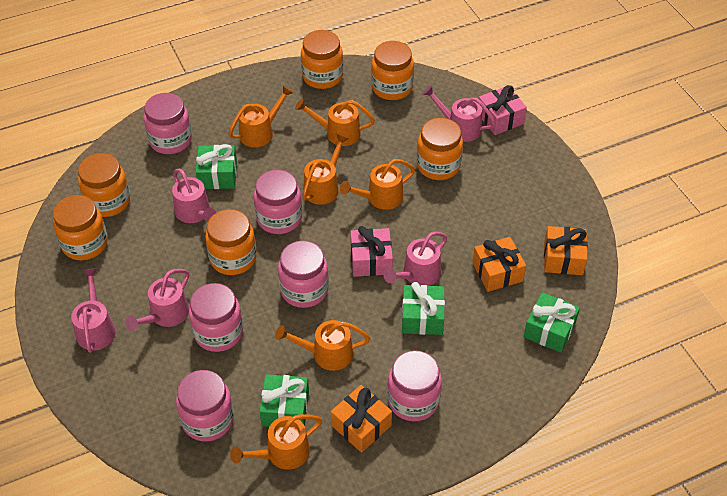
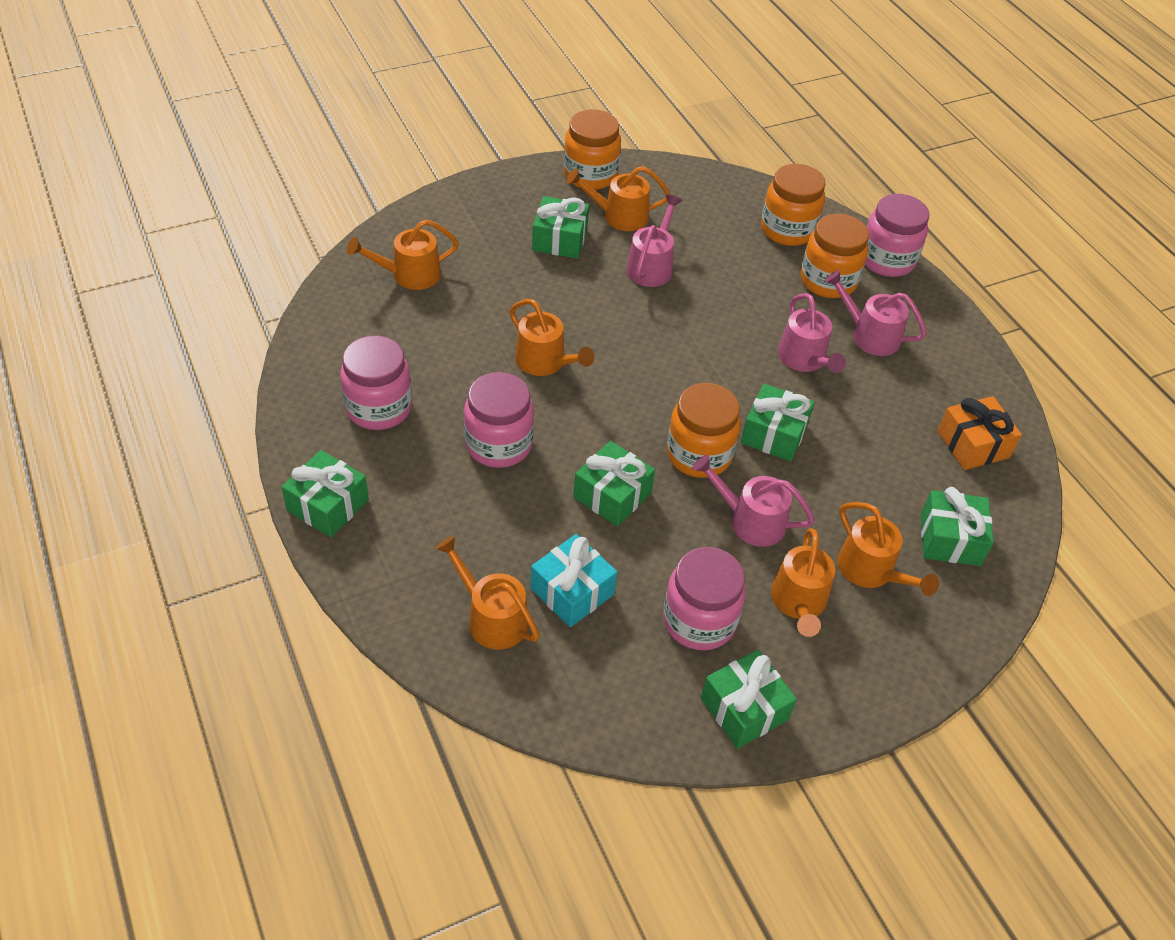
green gift: [196,144,237,189] [259,374,309,427] [402,282,445,335] [524,292,580,353] = 4 -> [281,450,369,537] [532,196,589,259] [573,441,655,527] [701,650,797,749] [741,384,815,462] [921,487,994,566] = 6
orange gift: [331,385,392,453] [472,237,526,292] [544,226,588,275] = 3 -> [937,396,1022,470] = 1
orange jar: [53,195,108,260] [78,153,130,217] [205,209,257,275] [301,30,343,89] [371,41,414,100] [417,118,463,180] = 6 -> [564,109,621,190] [667,383,741,478] [761,164,826,246] [800,214,869,298] = 4
pink gift: [350,226,393,277] [479,85,527,135] = 2 -> none = 0
pink jar: [144,93,192,154] [176,370,234,441] [189,283,243,352] [254,170,302,234] [278,241,329,308] [387,350,442,421] = 6 -> [340,335,412,430] [464,372,534,468] [663,547,746,650] [865,194,930,277] = 4
pink watering can: [71,268,116,353] [125,269,189,331] [172,169,216,223] [384,232,447,286] [422,85,496,142] = 5 -> [626,195,682,287] [692,455,815,547] [778,293,846,373] [824,270,927,356] = 4
turquoise gift: none = 0 -> [530,534,617,627] = 1

